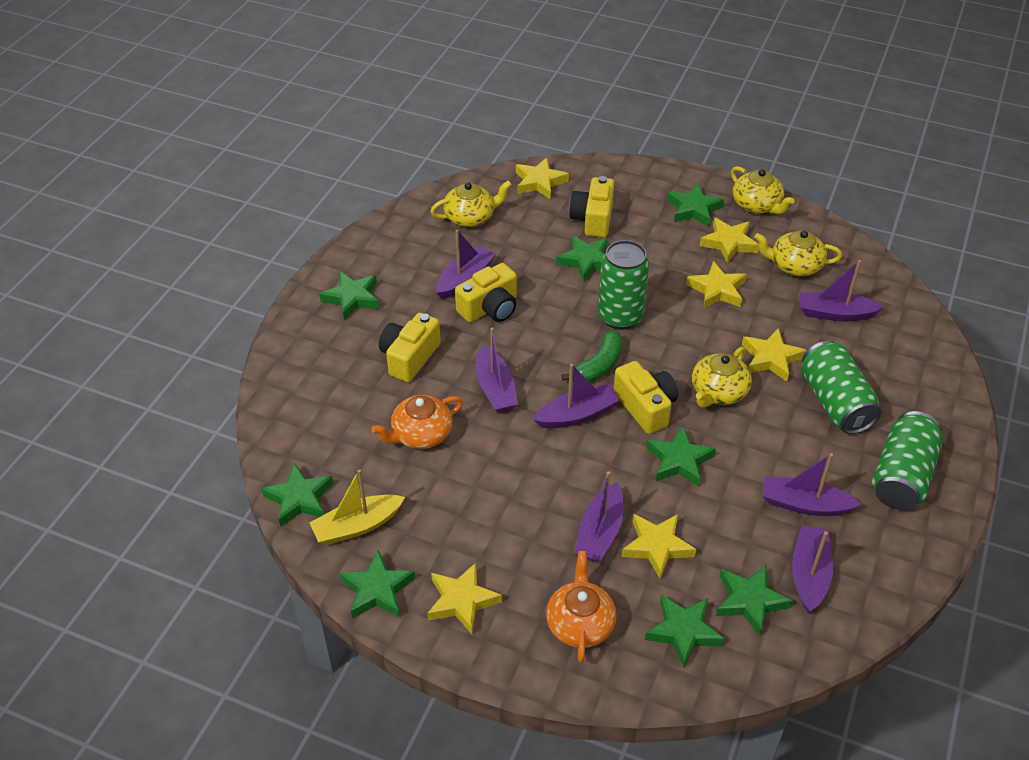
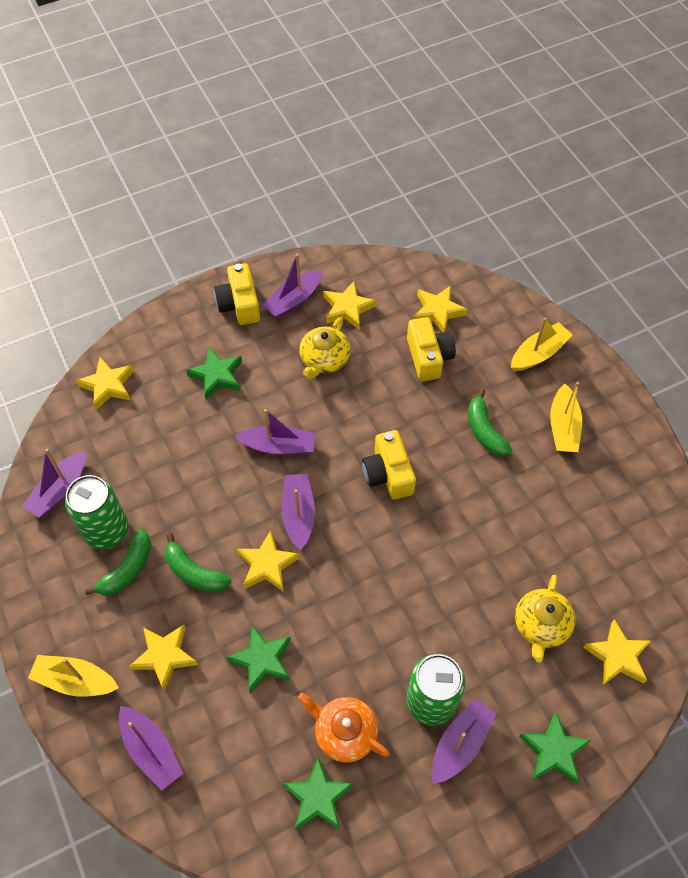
green banana: [561,330,622,383] = 1 -> [85,529,151,596] [165,533,232,592] [468,389,513,457] = 3
green can: [598,240,649,330] [801,341,881,434] [872,411,943,510] = 3 -> [65,475,128,549] [406,654,465,726] = 2
green star: [261,463,333,527] [319,271,380,320] [339,550,415,618] [557,235,608,282] [645,595,724,667] [646,426,716,486] [667,184,724,227] [716,565,792,636] = 8 -> [186,348,242,400] [226,625,291,694] [282,757,354,830] [519,712,592,784] = 4
orange teapot: [371,395,463,449] [546,551,617,663] = 2 -> [298,693,389,762] = 1
purple boat: [436,230,495,299] [476,327,518,413] [533,364,620,428] [575,471,624,562] [763,453,861,516] [792,525,833,613] [800,260,884,321] = 7 -> [22,449,86,518] [119,706,183,790] [235,409,315,455] [263,254,323,318] [282,474,315,550] [431,699,496,784] = 6
yellow boat: [310,469,405,545] = 1 -> [28,655,119,696] [511,318,573,371] [550,382,582,452] = 3
yellow camera: [379,313,441,382] [455,263,517,322] [569,176,614,237] [613,361,678,434] = 4 -> [214,263,260,325] [362,430,416,500] [407,317,456,382] = 3
yellow teapot: [430,180,512,227] [692,347,752,408] [731,166,795,214] [754,230,842,276] = 4 -> [299,317,351,379] [515,575,576,663] = 2

